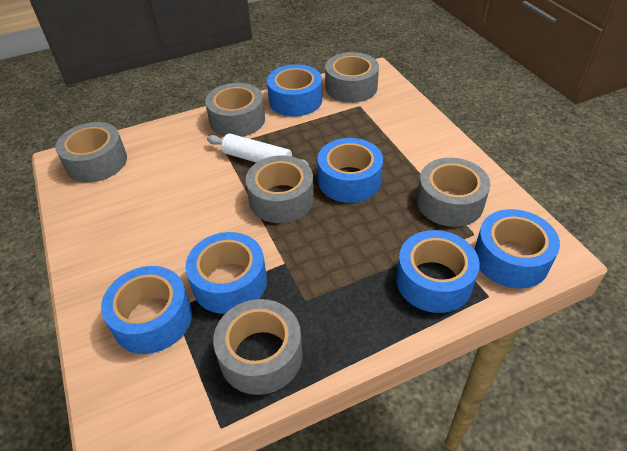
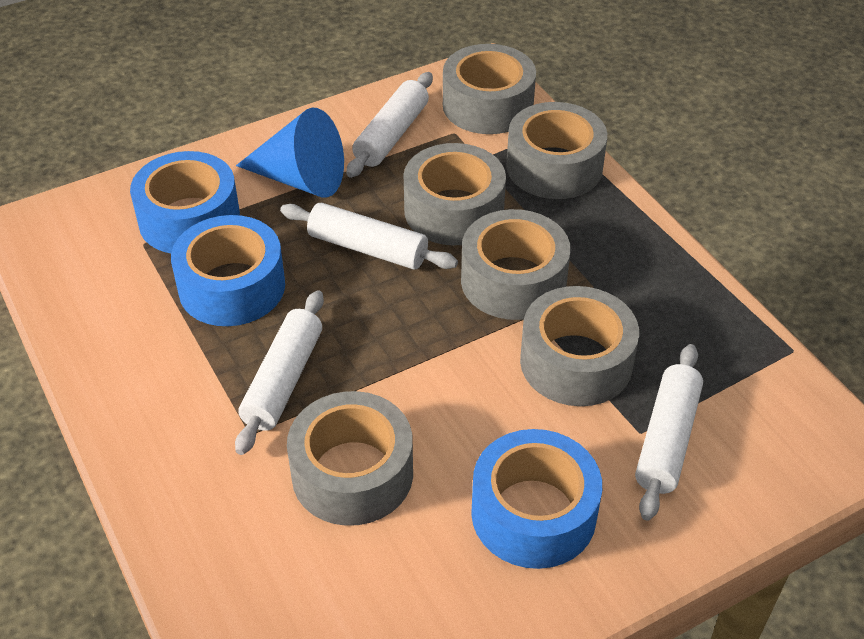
blue cone: none = 0 -> [236,108,344,198] = 1
blue tape: [101,266,192,354] [186,232,267,314] [267,64,322,116] [317,138,383,203] [396,230,479,313] [474,209,560,289] = 6 -> [130,151,240,253] [171,215,285,326] [471,429,602,569] = 3
white rolling pin: [207,133,309,165] = 1 -> [235,290,324,455] [280,203,458,270] [346,72,433,178] [635,344,703,521] = 4

